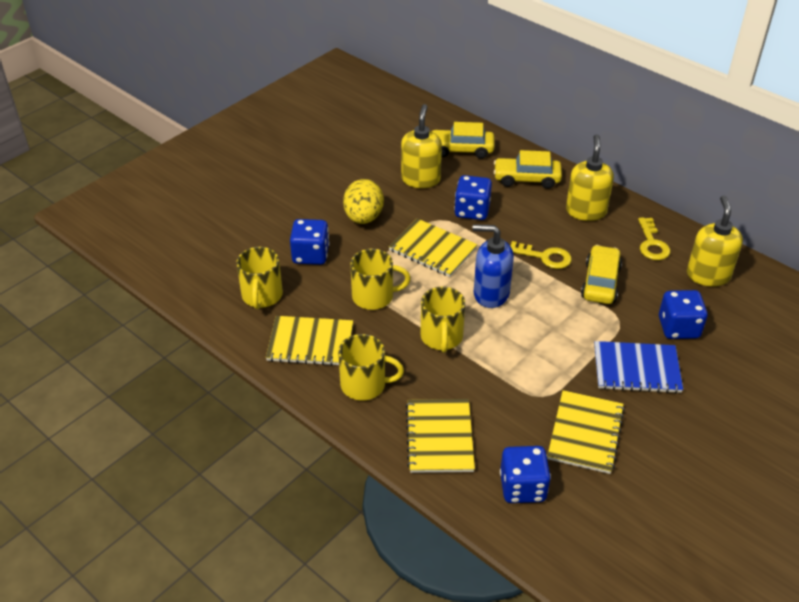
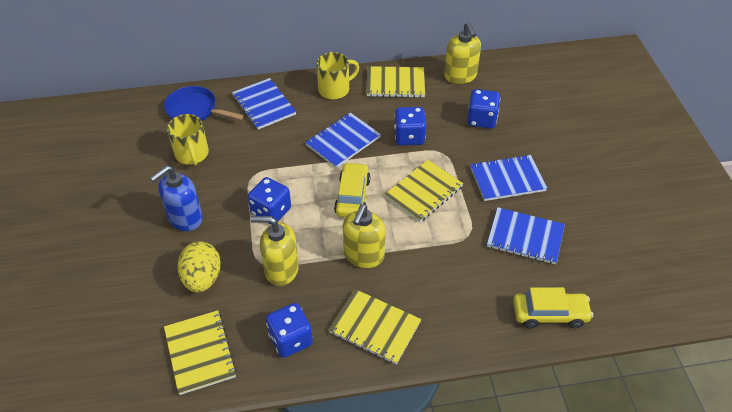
blue notebook: [594,341,683,393] = 1 -> [232,78,296,130] [305,112,381,168] [470,155,547,201] [487,207,565,264] = 4
blue pan: none = 0 -> [164,86,243,121] = 1
yellow car: [432,122,495,159] [494,150,562,189] [581,245,622,304] = 3 -> [334,162,370,217] [513,287,593,329] = 2
yellow key: [511,241,572,269] [638,217,670,260] = 2 -> none = 0
yellow mug: [236,247,283,309] [338,334,404,400] [350,249,411,310] [420,287,465,353] = 4 -> [167,114,209,165] [316,52,359,99] = 2

